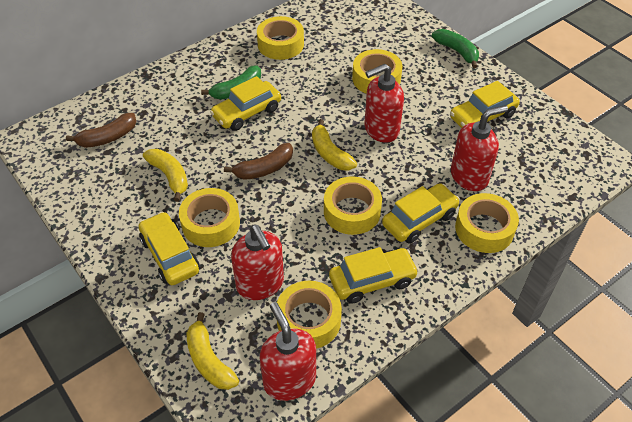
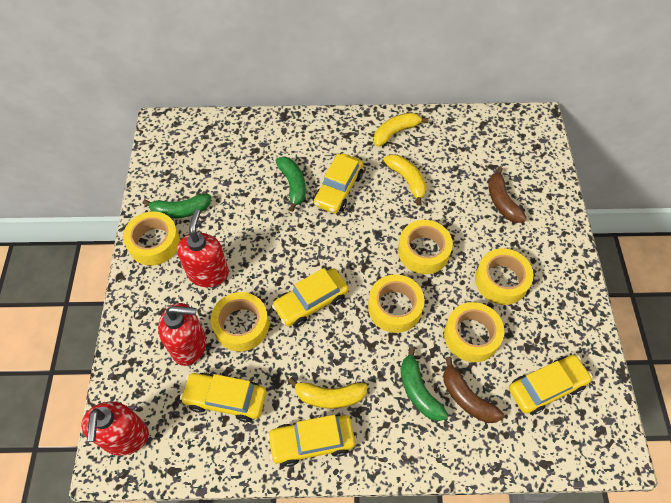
green banana: [201,65,261,100] [432,29,479,68] = 2 -> [143,194,211,219] [276,156,306,212] [401,347,448,421] = 3
red soap dispenser: [231,224,284,300] [260,302,316,401] [364,64,404,143] [451,105,508,191] = 4 -> [81,402,149,456] [158,303,206,366] [177,209,229,287] = 3

